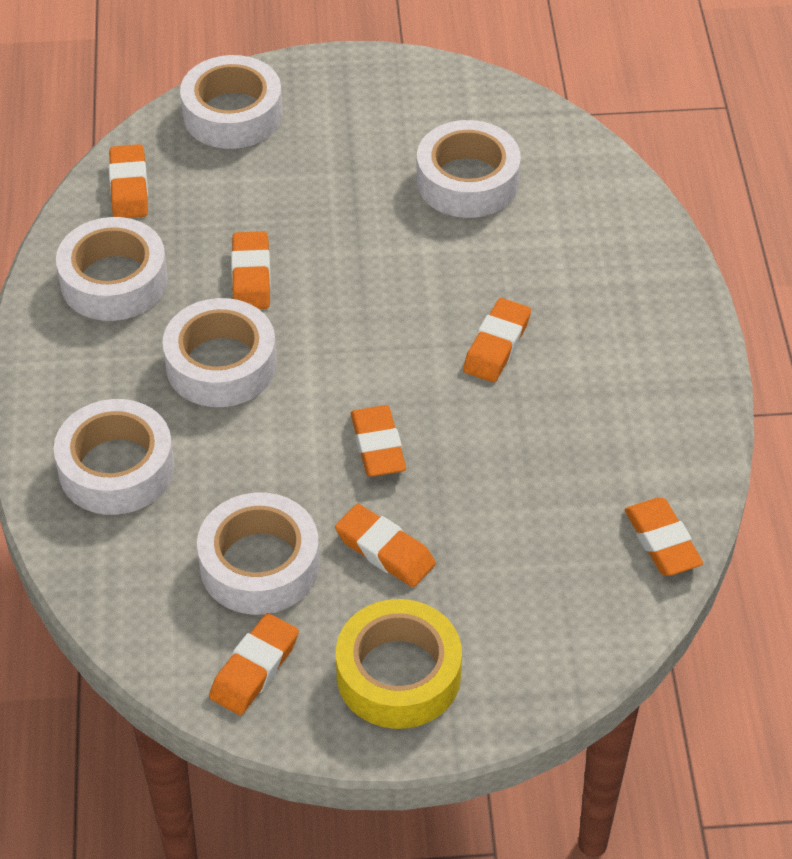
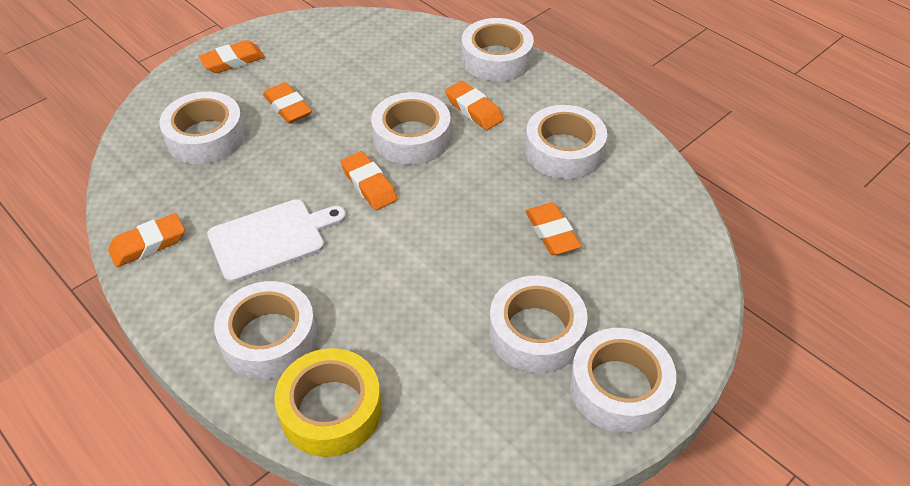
orange eraser: [109,144,148,218] [209,613,299,715] [231,231,271,309] [335,504,436,587] [351,405,406,477] [463,298,531,382] [625,498,703,576] = 7 -> [108,213,185,267] [199,40,265,73] [263,82,312,124] [341,151,397,210] [445,81,504,130] [525,202,581,255] = 6
white cutting board: none = 0 -> [207,199,346,283] = 1
white tape: [54,399,175,515] [56,217,168,321] [162,298,277,407] [180,55,283,149] [197,493,319,615] [417,120,521,218] = 6 -> [159,91,245,164] [214,281,317,380] [371,92,451,165] [462,18,534,82] [489,276,588,373] [525,105,607,179] [569,328,676,433] = 7

